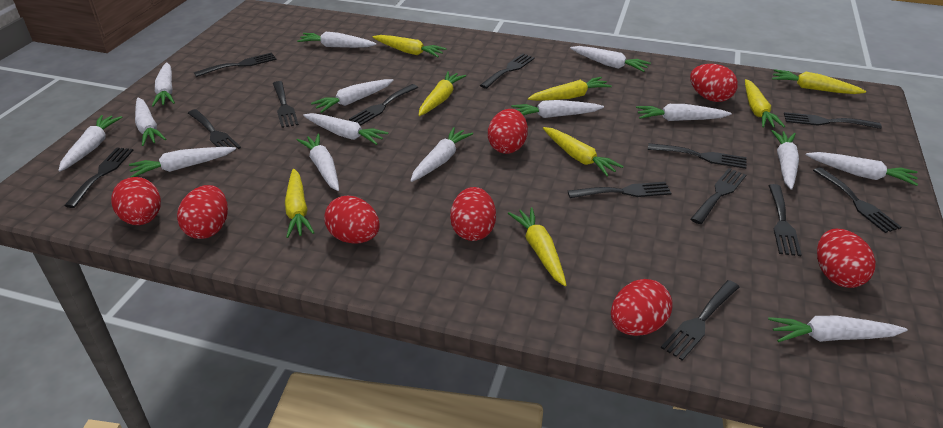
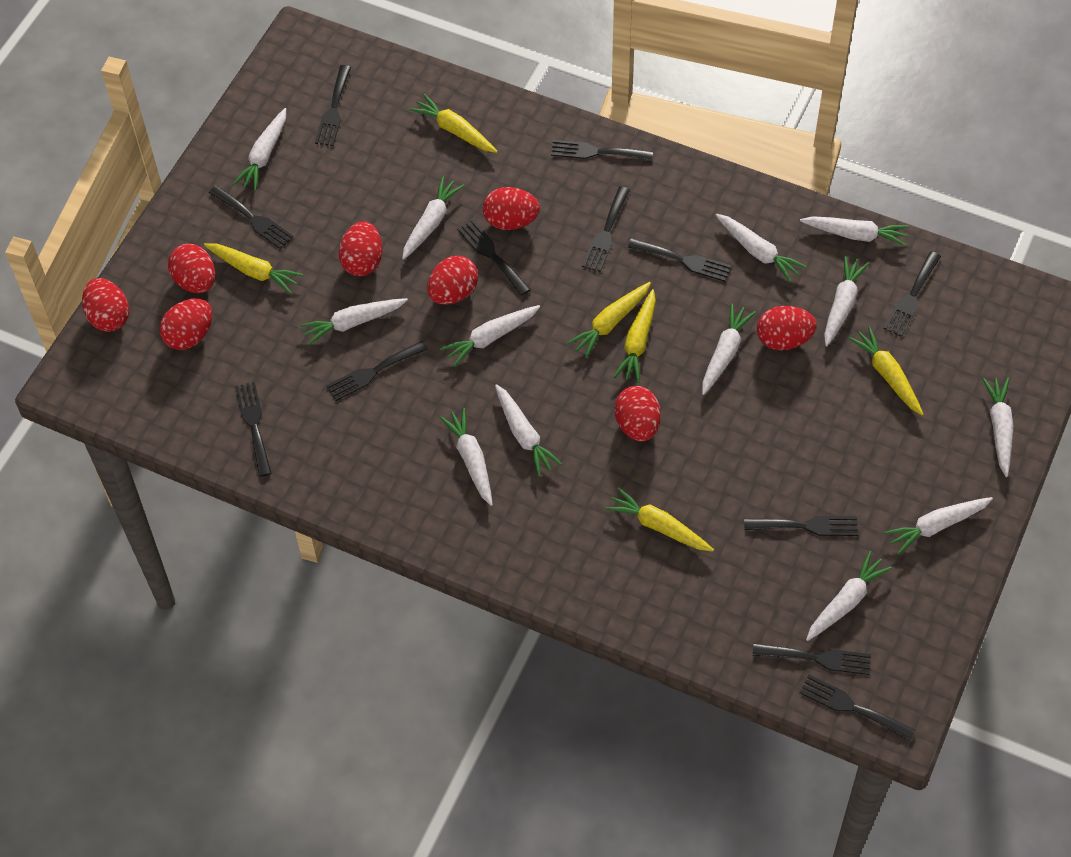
black fork: [64,147,134,208] [188,109,241,151] [194,53,277,77] [273,81,299,128] [349,84,418,125] [480,53,535,89] [568,182,672,198] [648,143,747,169] [661,280,739,360] [691,168,746,224] [768,184,802,256] [784,112,882,129] [813,167,901,233] = 13 -> [209,185,293,249] [235,382,272,477] [315,65,351,146] [326,340,428,401] [457,220,531,296] [551,140,653,161] [582,186,630,272] [628,238,731,282] [744,516,858,536] [753,643,871,675] [799,675,916,741] [883,251,941,337] = 12
white carrot: [58,115,122,172] [129,147,236,177] [135,98,166,146] [152,62,175,107] [297,32,376,48] [297,134,339,191] [303,113,389,145] [311,79,394,113] [410,127,473,182] [511,100,604,118] [570,46,651,72] [636,104,732,121] [768,316,907,342] [771,130,799,190] [806,152,918,186] = 15 -> [233,108,286,191] [300,298,408,345] [402,176,465,260] [440,305,540,367] [440,408,493,506] [495,384,562,476] [702,303,756,395] [716,214,807,283] [800,216,909,247] [806,551,892,641] [824,256,869,346] [884,497,993,555] [982,377,1014,477] = 13
yellow carrot: [285,169,315,238] [373,35,447,57] [419,71,466,116] [508,207,566,286] [528,77,612,101] [543,127,624,176] [745,79,785,128] [772,69,866,94] = 8 -> [204,243,303,294] [409,94,498,153] [567,282,651,358] [605,487,714,551] [613,289,656,383] [848,326,923,415] = 6

